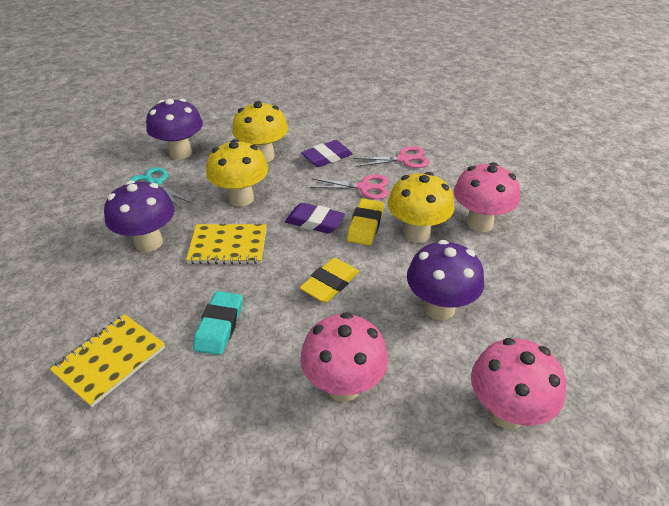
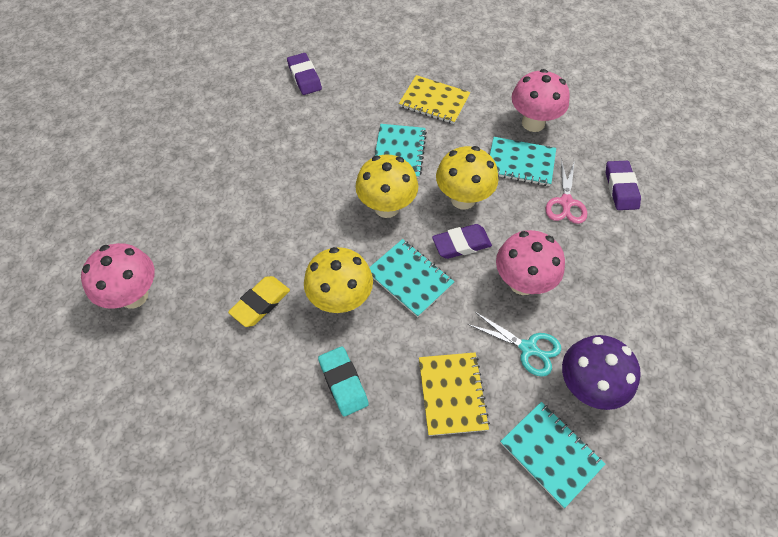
pink scissors: [310,174,389,199] [353,146,429,168] = 2 -> [546,159,587,224] = 1
purple eraser: [285,203,345,234] [301,140,353,167] = 2 -> [287,53,322,95] [432,224,492,259] [606,161,641,210] = 3
purple mushroom: [104,181,174,252] [146,99,203,159] [407,240,484,320] = 3 -> [562,335,641,410] = 1
turquoise notebook: none = 0 -> [369,239,454,317] [375,124,427,179] [490,137,556,186] [500,402,606,508] = 4
yellow eraser: [300,258,359,303] [347,198,384,245] = 2 -> [228,276,290,327] = 1

